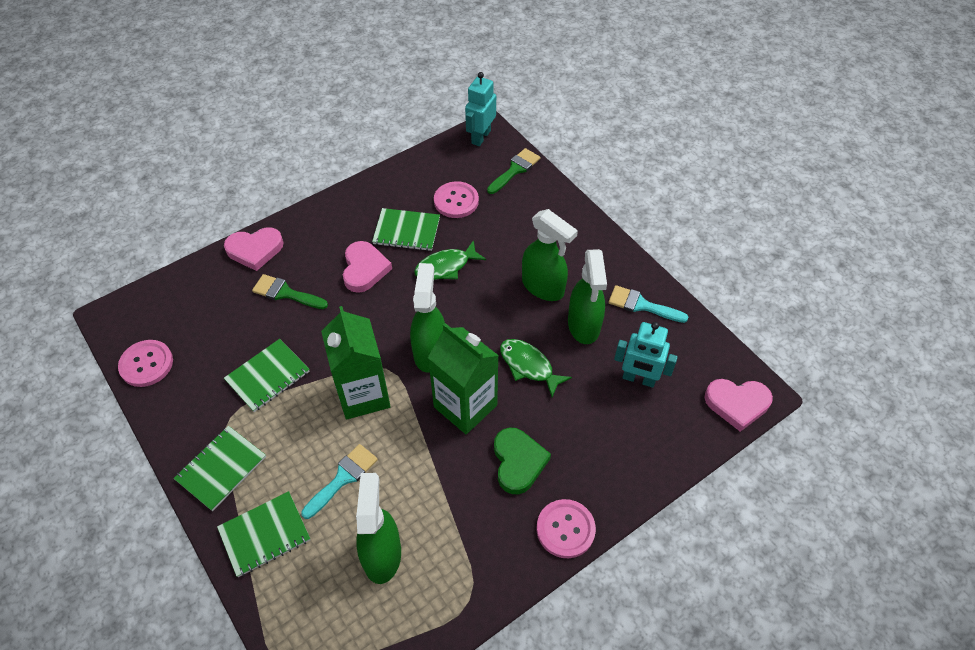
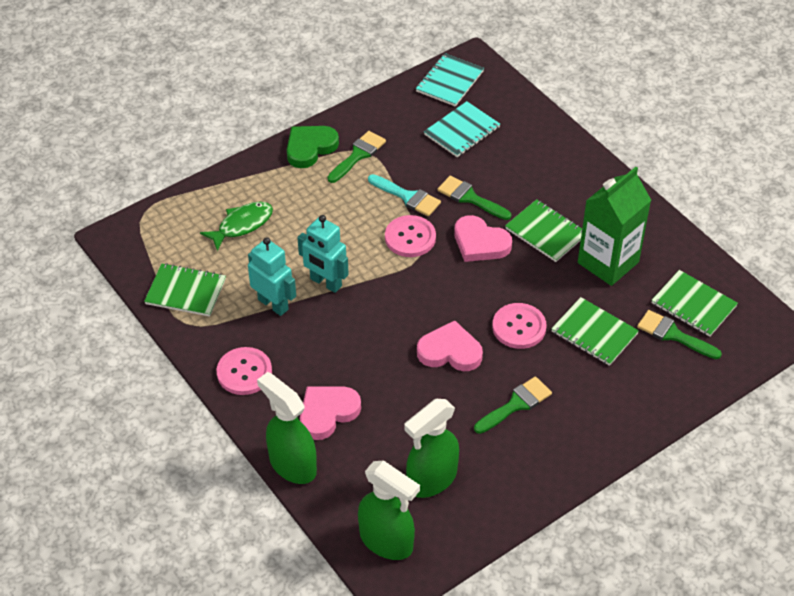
green brush: [252,274,328,309] [487,148,540,194] = 2 -> [328,131,386,183] [437,176,511,220] [474,376,552,434] [637,310,722,359] = 4
green carton: [321,306,391,419] [428,323,499,434] = 2 -> [578,167,651,286] = 1
green fish: [414,240,486,280] [500,339,572,397] = 2 -> [200,202,273,251] = 1
green spray bottle: [356,473,401,584] [410,263,445,373] [522,209,578,301] [568,249,607,344] = 4 -> [257,372,317,484] [358,460,420,560] [404,399,459,498] = 3
turquoise brush: [301,444,378,519] [608,285,688,323] = 2 -> [368,174,441,216] = 1
turquoise notebook: none = 0 -> [416,53,484,107] [424,101,500,157] = 2

